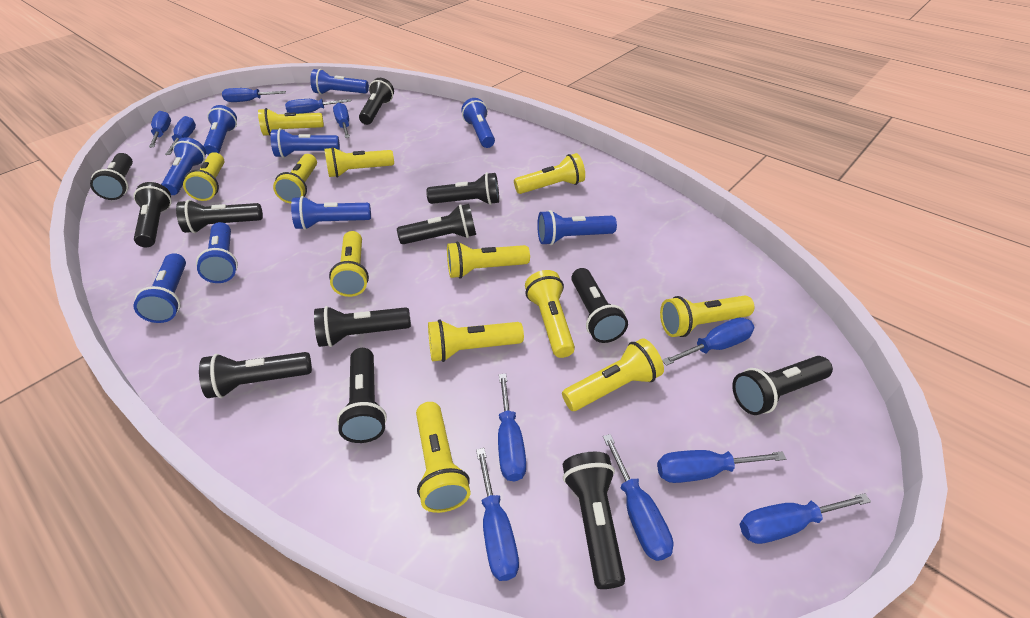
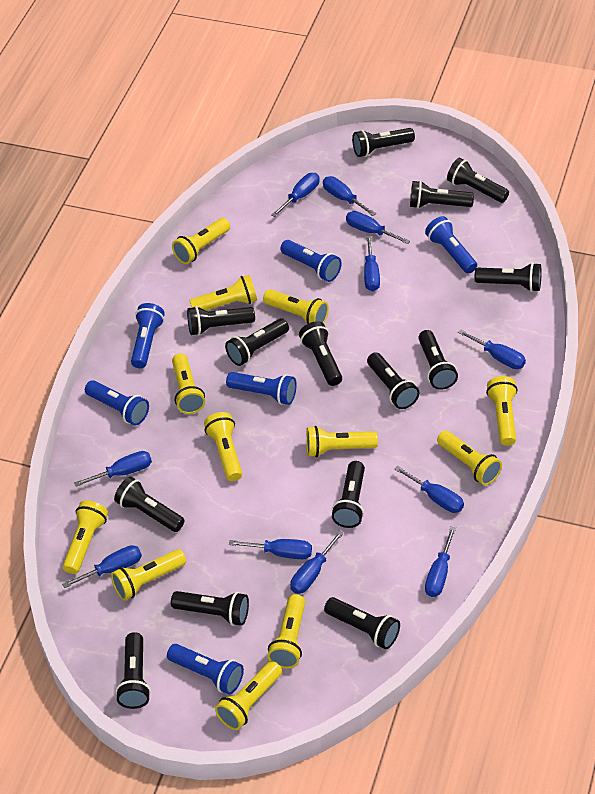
black flashlight: [90,153,133,200] [133,182,172,247] [176,200,263,233] [199,352,312,398] [314,306,411,347] [337,348,387,443] [359,78,394,125] [397,204,476,244] [426,172,499,205] [563,452,625,589] [571,268,628,343] [732,356,833,415] = 12 -> [114,477,185,532] [115,632,151,709] [171,591,249,626] [187,306,255,336] [225,318,289,366] [299,321,342,386] [324,597,400,649] [332,461,365,528] [352,128,415,157] [367,352,419,409] [410,181,474,209] [418,330,458,390] [447,158,509,203] [475,263,542,292] = 14
blue flashlight: [133,253,186,323] [161,137,206,195] [196,222,238,283] [204,105,237,155] [270,128,340,158] [291,196,371,230] [310,69,369,95] [461,98,495,148] [537,210,617,245] = 9 -> [85,380,149,425] [131,303,165,368] [167,644,244,695] [226,372,297,405] [280,240,342,282] [425,216,477,274] = 6

